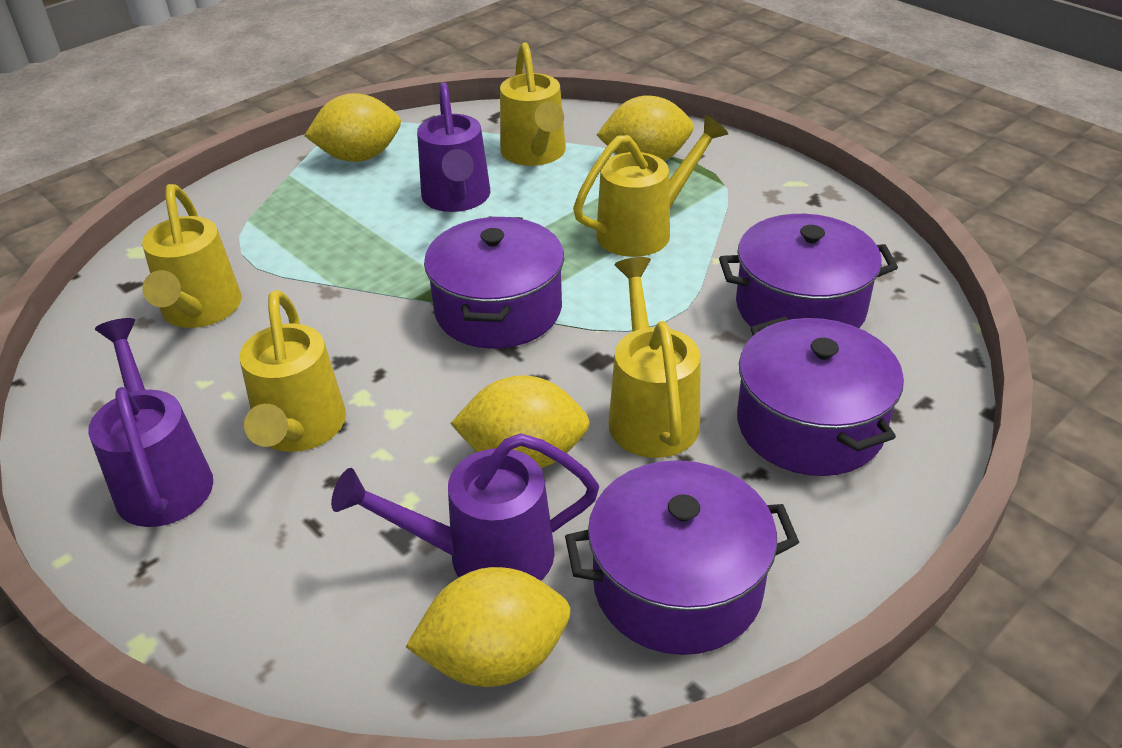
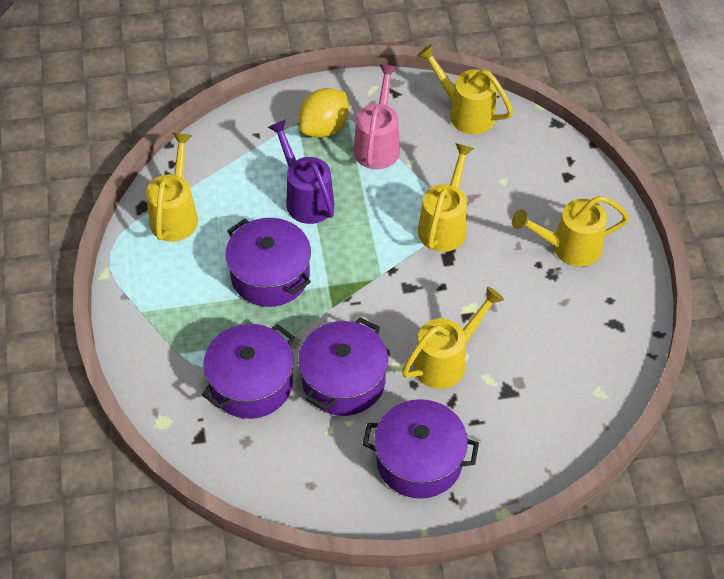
pink watering can: none = 0 -> [353,64,400,169] = 1
purple watering can: [88,318,213,527] [331,433,599,581] [417,82,490,212] = 3 -> [268,119,334,224] = 1
yellow lemon: [304,93,401,162] [406,567,570,687] [450,375,590,468] [597,96,694,161] = 4 -> [299,88,349,138] = 1

